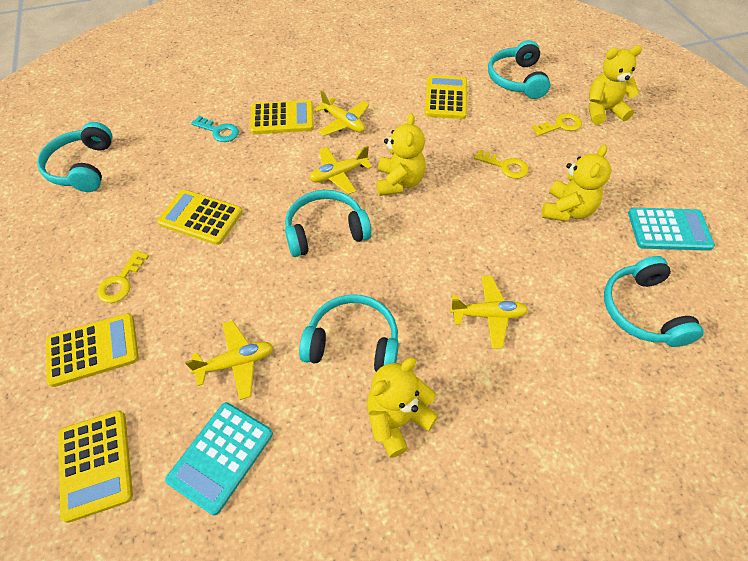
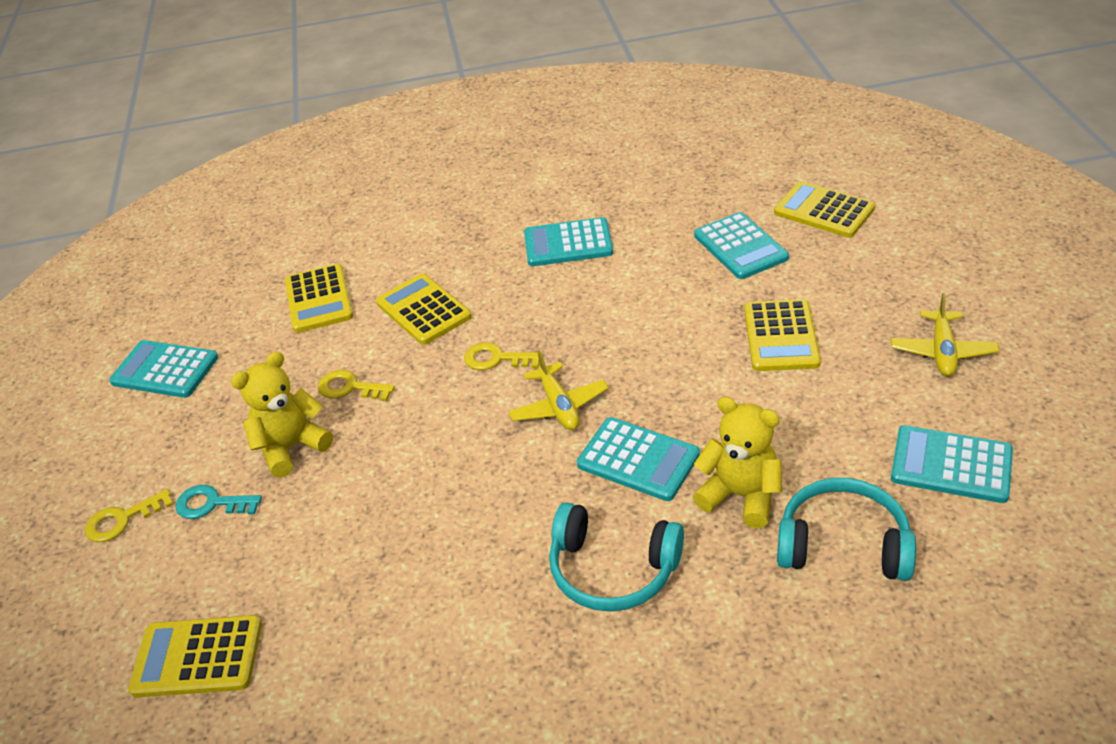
turquoise calculator: [165,402,273,516] [628,208,715,251] = 2 -> [109,340,218,398] [524,217,613,266] [577,417,700,501] [694,212,789,279] [891,425,1013,503] = 5
turquoise headphones: [37,122,112,192] [285,190,372,257] [299,294,399,372] [488,40,550,99] [604,256,704,347] = 5 -> [549,502,684,612] [777,478,916,581] = 2
yellow plane: [185,320,274,400] [309,146,372,195] [315,90,369,136] [450,276,529,349] = 4 -> [508,350,609,430] [891,293,999,376] = 2
yellow teddy bear: [367,357,439,458] [376,113,426,196] [542,144,611,222] [589,45,642,125] = 4 -> [231,351,333,478] [693,397,782,529] = 2

